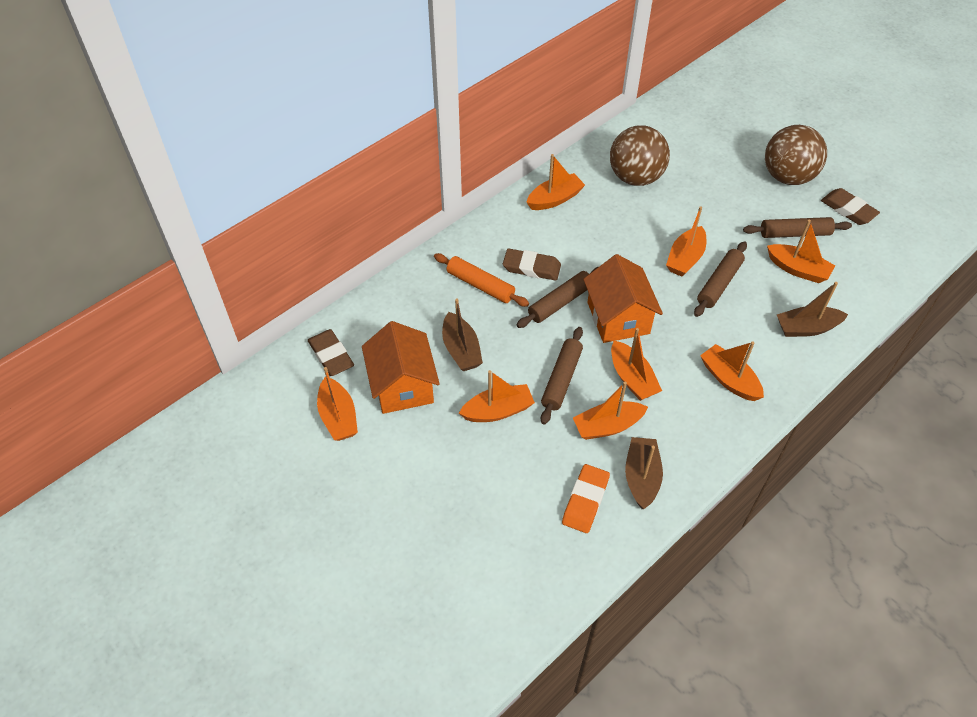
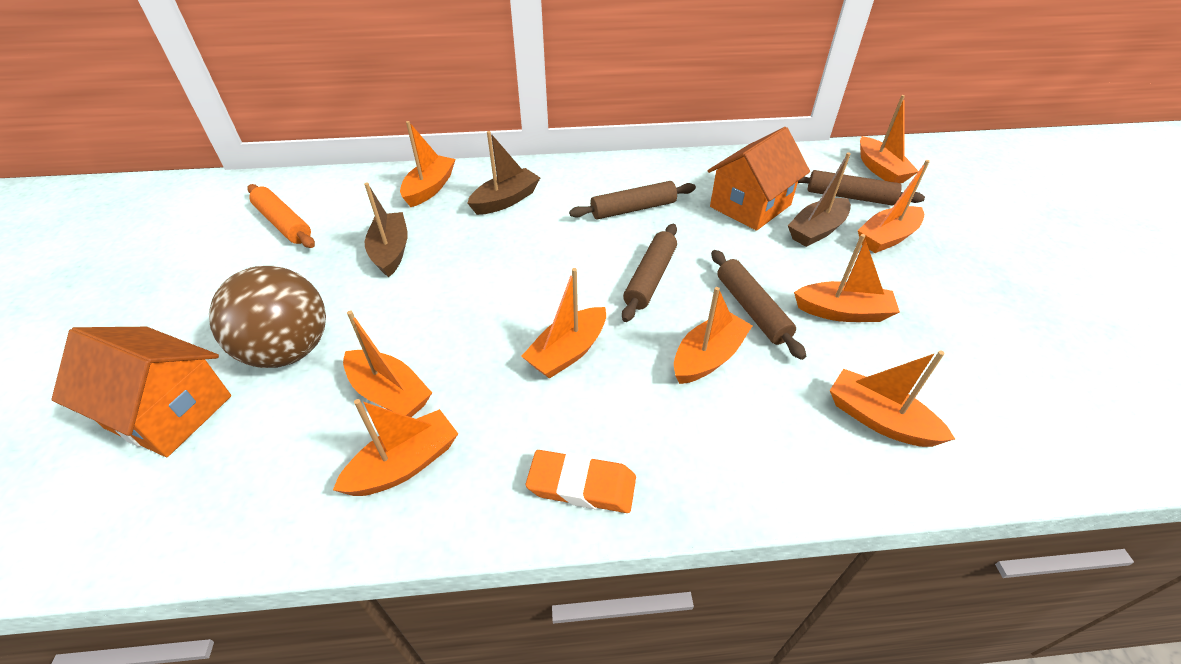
brown ball: [610,125,670,186] [765,125,827,185] = 2 -> [209,266,326,368] = 1
brown eraser: [308,329,354,376] [503,249,561,281] [821,188,880,225] = 3 -> none = 0
orange boat: [317,367,358,441] [459,370,535,422] [526,154,585,210] [573,382,648,440] [611,328,662,401] [666,207,706,276] [700,341,764,401] [767,220,835,283] = 8 -> [333,399,458,496] [343,311,432,417] [400,121,456,207] [521,268,606,379] [674,287,753,384] [794,234,900,322] [830,351,955,447] [858,160,930,253] [860,95,918,183] = 9

